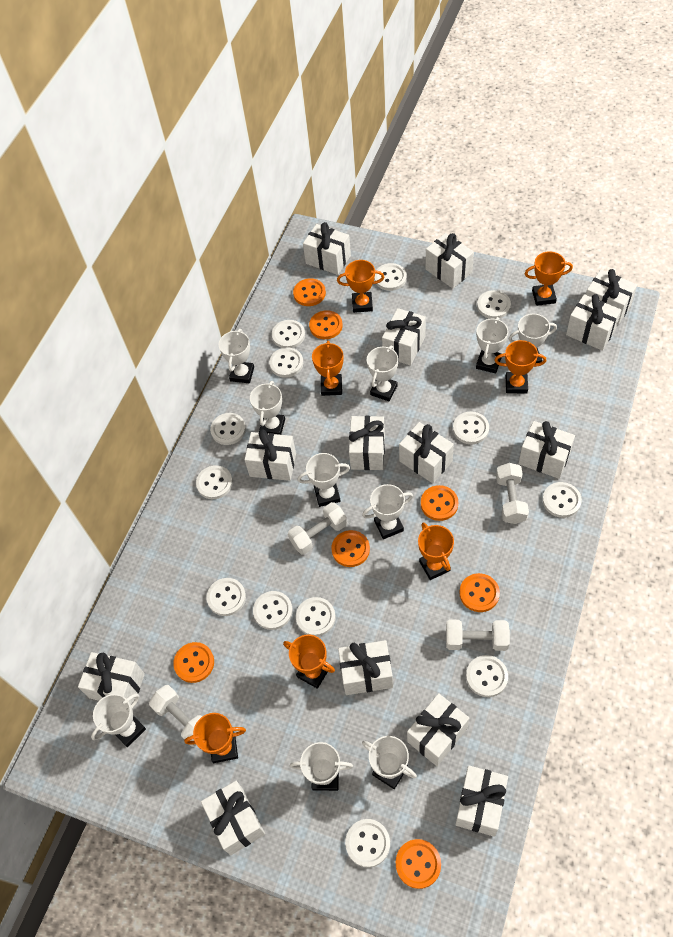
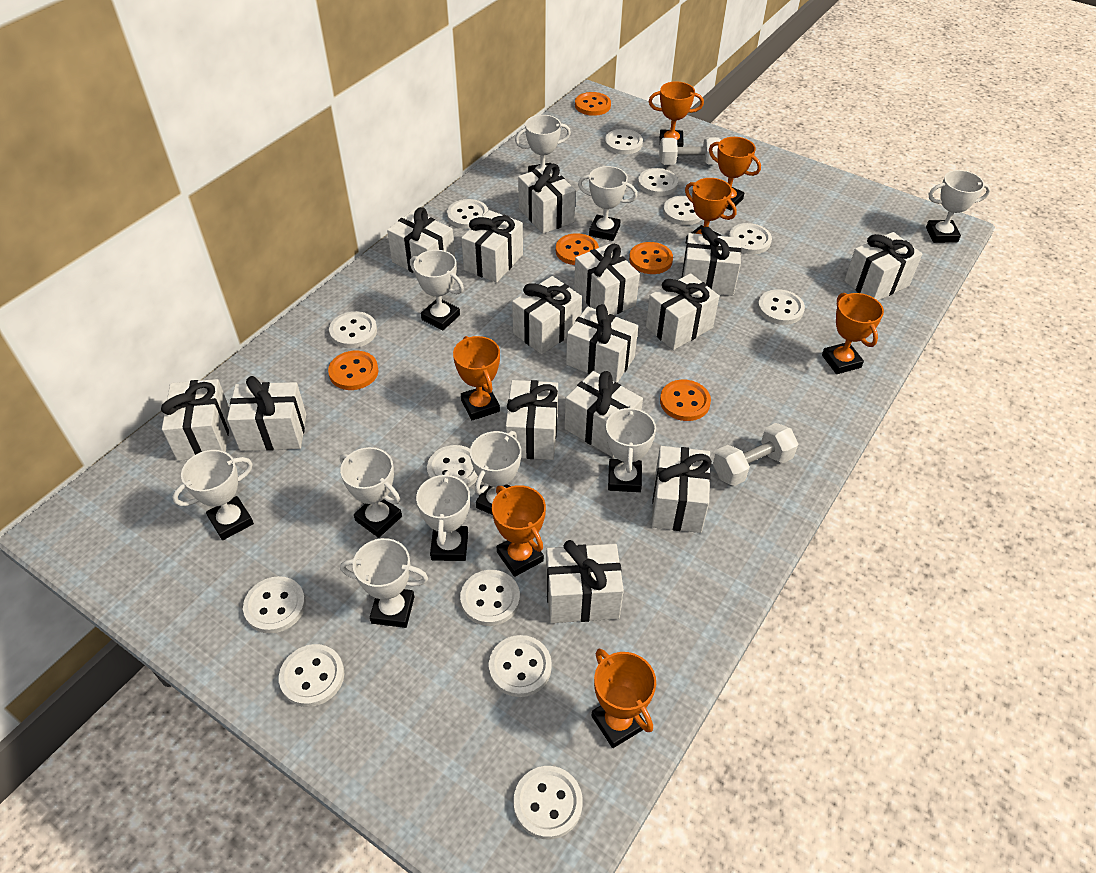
orange button: [173,642,214,683] [293,278,326,306] [309,310,343,339] [331,530,370,567] [396,839,441,889] [421,485,458,521] [459,573,500,612] = 7 -> [328,351,378,390] [556,233,599,265] [575,92,611,116] [629,242,673,274] [660,380,711,421] = 5
white dumbbell: [149,685,202,747] [288,502,347,555] [446,620,510,651] [496,463,529,524] = 4 -> [659,137,721,165] [713,423,798,486] = 2
white gift: [78,652,145,704] [201,781,265,855] [244,429,296,481] [303,222,351,275] [338,640,393,695] [349,416,385,470] [382,308,426,366] [399,422,454,483] [407,693,469,766] [425,233,474,288] [455,765,508,837] [519,421,575,479] [566,294,621,351] [586,269,637,325] = 14 -> [161,379,230,461] [227,376,306,451] [387,207,455,273] [461,210,523,283] [506,380,558,460] [512,276,582,354] [518,164,576,234] [546,540,624,623] [565,371,643,457] [566,304,638,383] [574,244,640,315] [646,273,719,350] [652,446,712,533] [682,227,742,296] [844,232,922,300] = 15

